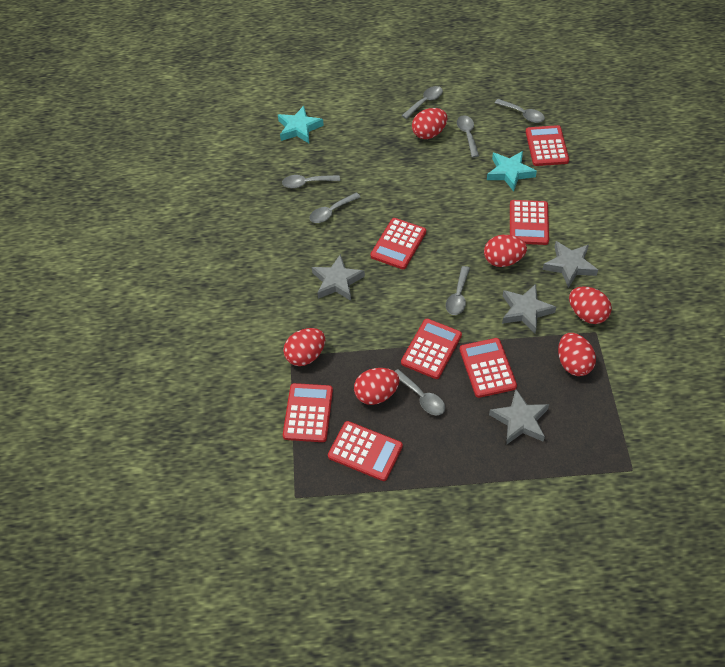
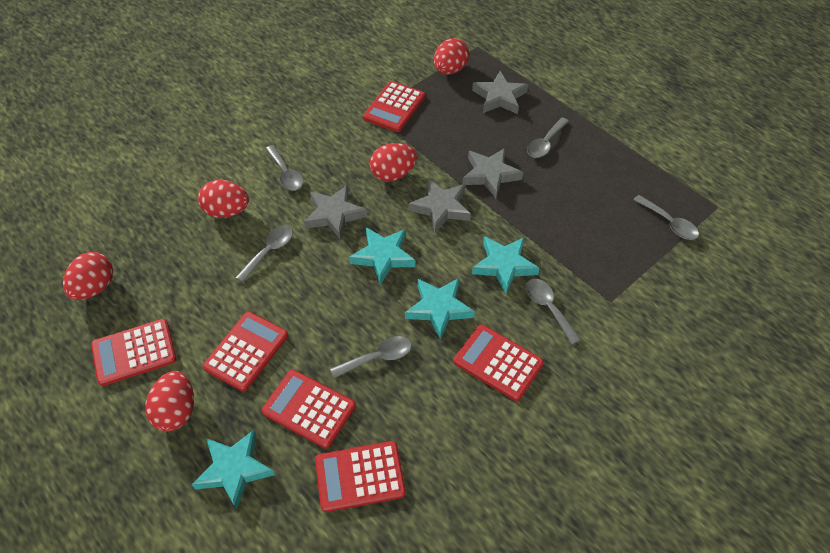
grey spoon: [282,175,340,188] [309,193,360,223] [395,369,445,415] [402,86,443,119] [446,266,470,315] [457,115,479,158] [495,99,545,123] = 7 -> [235,225,293,283] [266,145,303,190] [330,336,412,378] [526,279,581,345] [527,118,569,158] [633,195,699,240] = 6
red calculator: [283,383,333,442] [328,421,403,481] [370,218,426,269] [401,319,462,379] [460,338,517,398] [510,200,549,245] [526,125,569,166] = 7 -> [91,319,176,386] [203,312,288,392] [261,370,356,449] [315,441,406,512] [363,81,425,132] [454,325,544,401] = 6
red egg: [283,328,325,366] [354,368,400,405] [412,108,447,139] [484,235,527,267] [558,333,596,376] [569,286,612,324] = 6 -> [63,252,113,300] [145,371,194,432] [198,180,249,218] [370,143,417,182] [434,38,469,75] = 5
turquoise star: [278,106,324,143] [487,151,537,192] = 2 -> [192,430,275,510] [349,227,415,285] [405,278,475,340] [472,236,540,294] = 4

